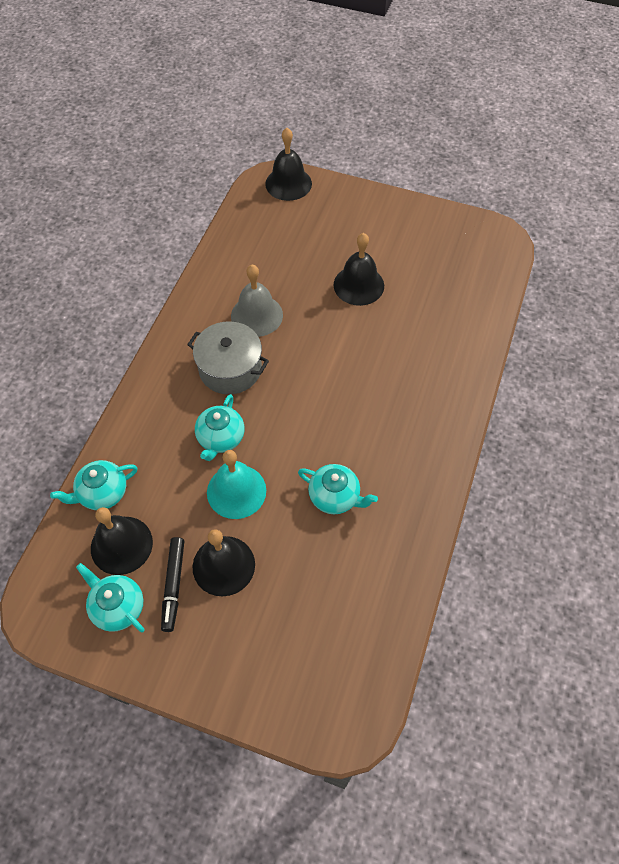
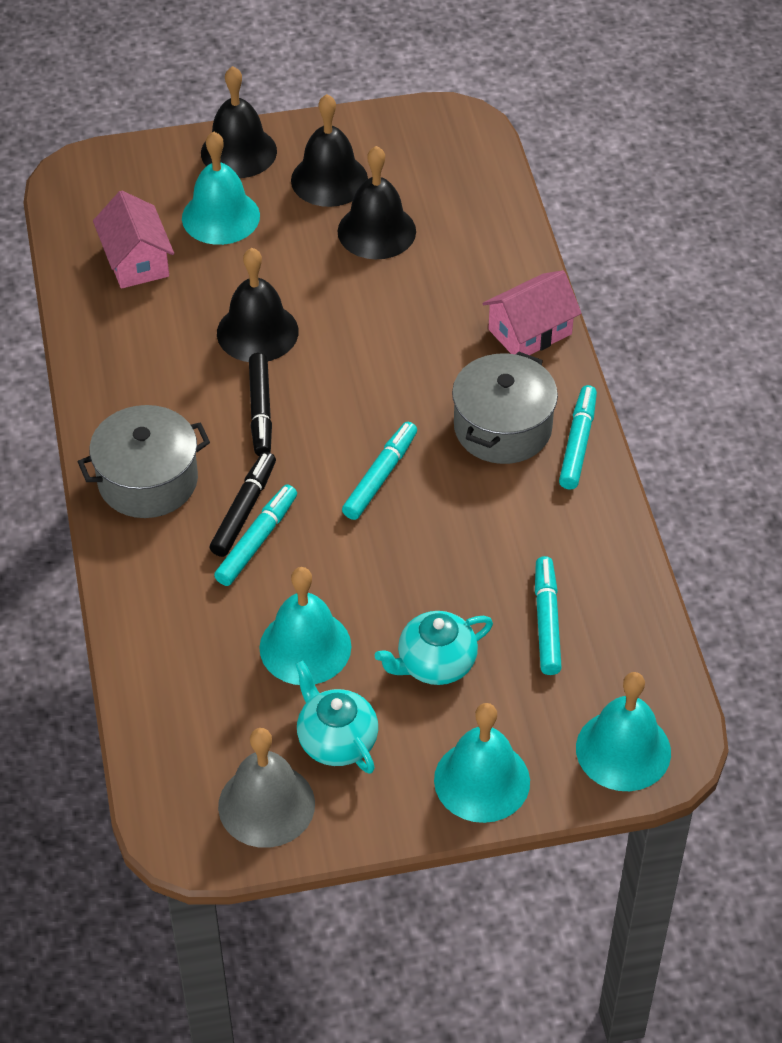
black marker: [161,537,184,632] = 1 -> [210,452,276,557] [249,353,272,456] = 2
grey pot: [187,321,269,395] = 1 -> [78,405,210,518] [452,352,558,464] = 2
pink house: none = 0 -> [93,190,174,289] [482,270,582,355] = 2
turquoise bell: [207,450,266,519] = 1 -> [182,131,260,245] [259,567,351,685] [434,703,530,823] [576,672,671,791] = 4
turquoise marker: none = 0 -> [214,485,297,586] [342,422,417,520] [535,556,562,675] [559,385,597,489] = 4
turquoise teapot: [50,460,138,510] [76,563,145,633] [195,394,244,461] [298,464,378,514] = 4 -> [295,660,378,774] [375,611,493,685] = 2

